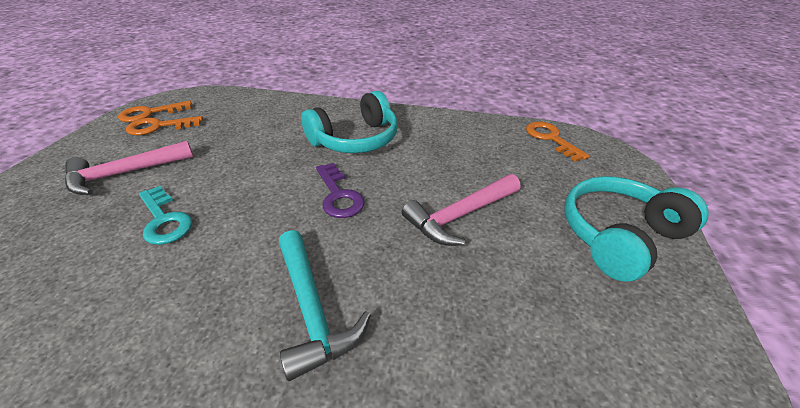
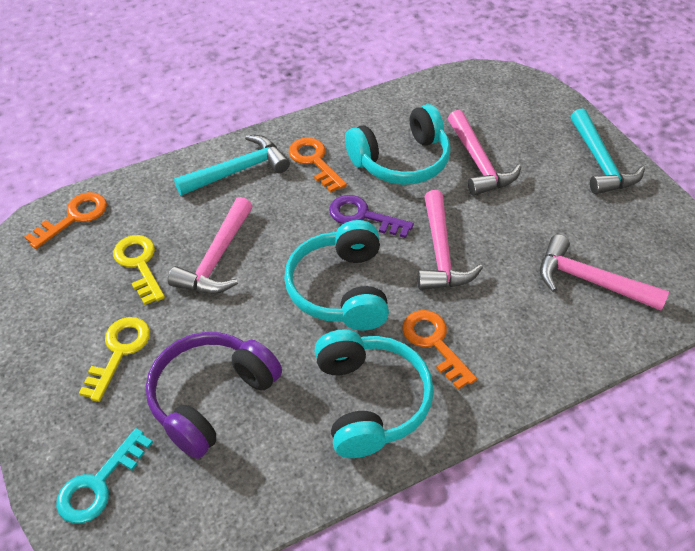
pink hammer: [65,141,194,195] [402,174,520,246] = 2 -> [168,197,253,294] [417,190,483,290] [448,110,521,196] [540,235,669,311] = 4
purple headphones: none = 0 -> [146,332,282,459] = 1
turquoise hammer: [279,230,371,381] = 1 -> [174,135,290,196] [571,108,645,194] = 2
turquoise headphones: [301,91,398,153] [565,176,709,282] = 2 -> [284,220,389,330] [314,329,434,458] [345,104,451,185] = 3
yellow key: none = 0 -> [79,317,150,402] [113,235,165,305] = 2

